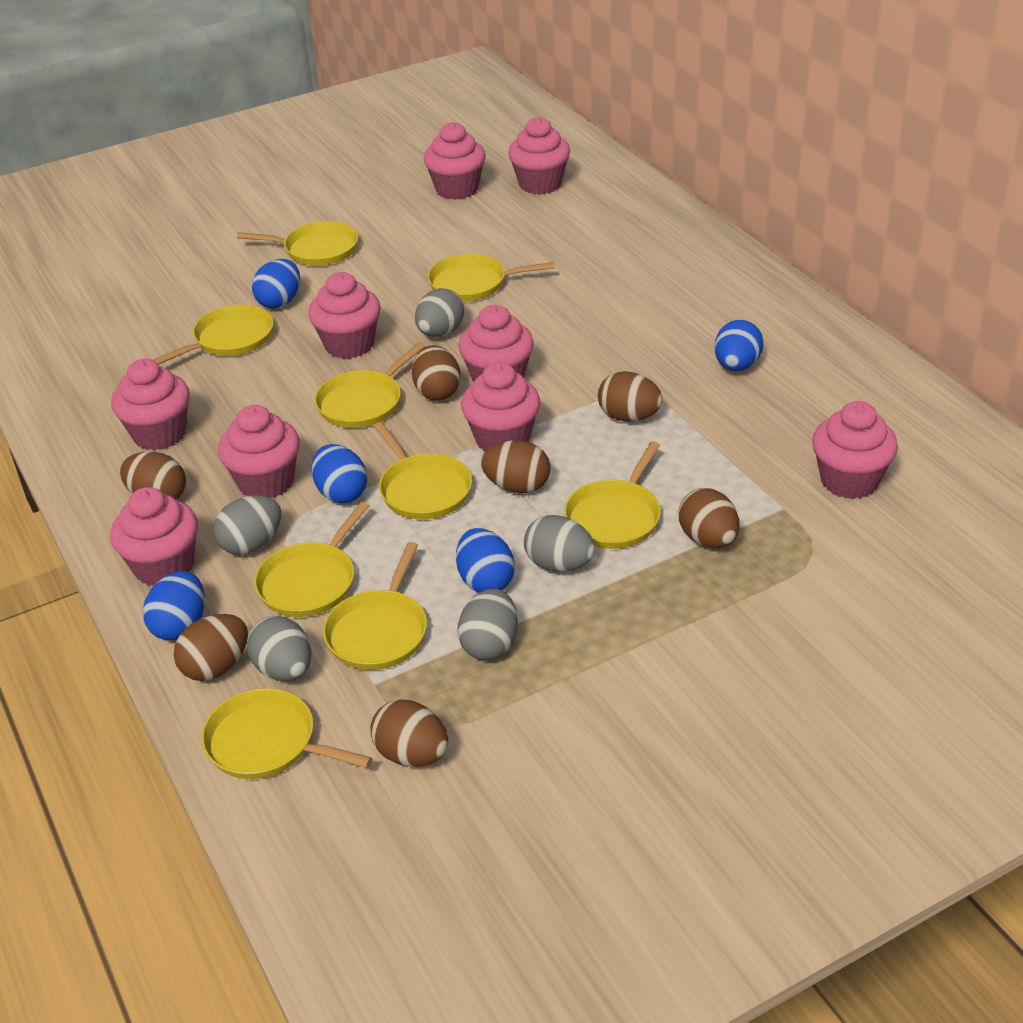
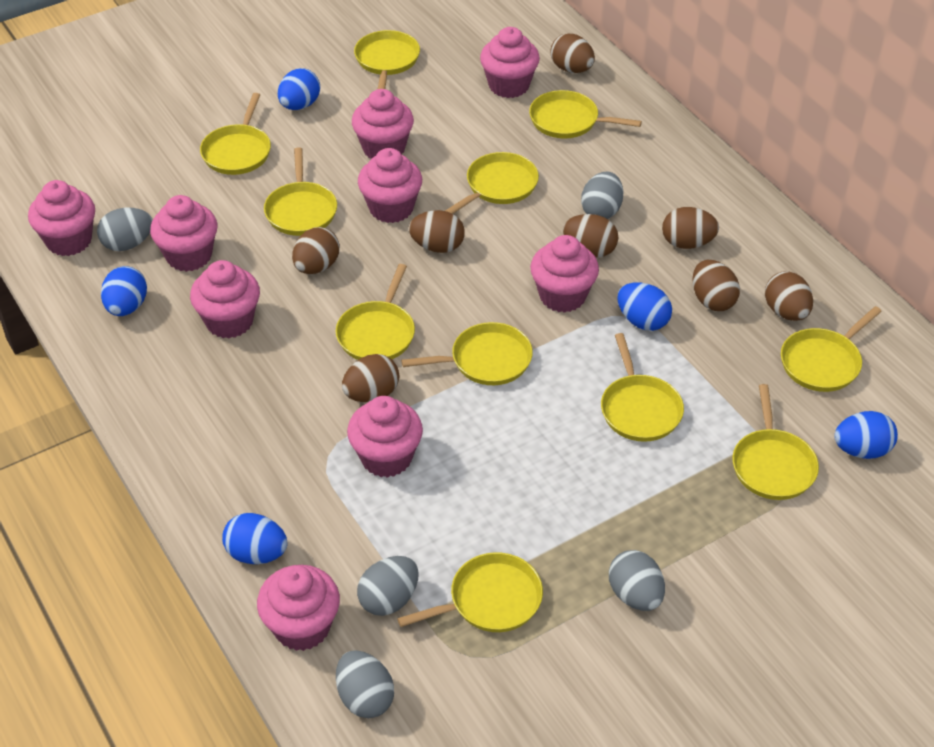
brown egg: [120,451,186,500] [174,614,248,681] [370,700,448,767] [412,345,461,401] [481,440,550,493] [598,371,663,422] [678,488,739,548] = 7 -> [292,227,340,274] [342,354,399,402] [409,210,465,253] [551,33,595,73] [563,214,618,258] [662,207,719,249] [693,260,740,311] [765,271,813,321] = 8
yellow pan: [153,305,273,365] [201,688,372,779] [237,221,358,266] [254,502,369,617] [314,343,425,428] [323,542,427,670] [374,422,472,519] [427,254,555,301] [564,441,661,549] = 9 -> [200,93,271,175] [264,147,337,236] [335,264,415,360] [354,30,420,89] [397,552,543,632] [401,322,533,385] [445,152,539,214] [529,90,642,138] [601,333,684,442] [732,384,819,500] [781,306,882,392] = 11

